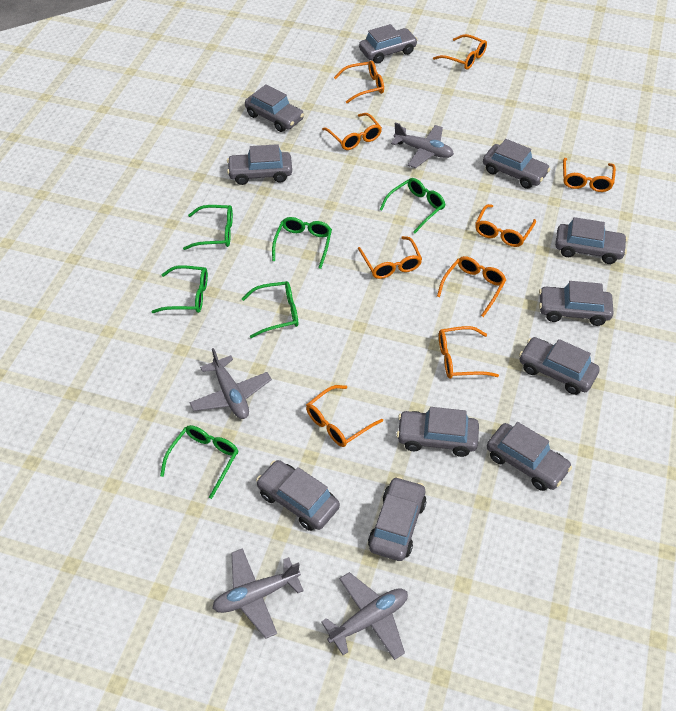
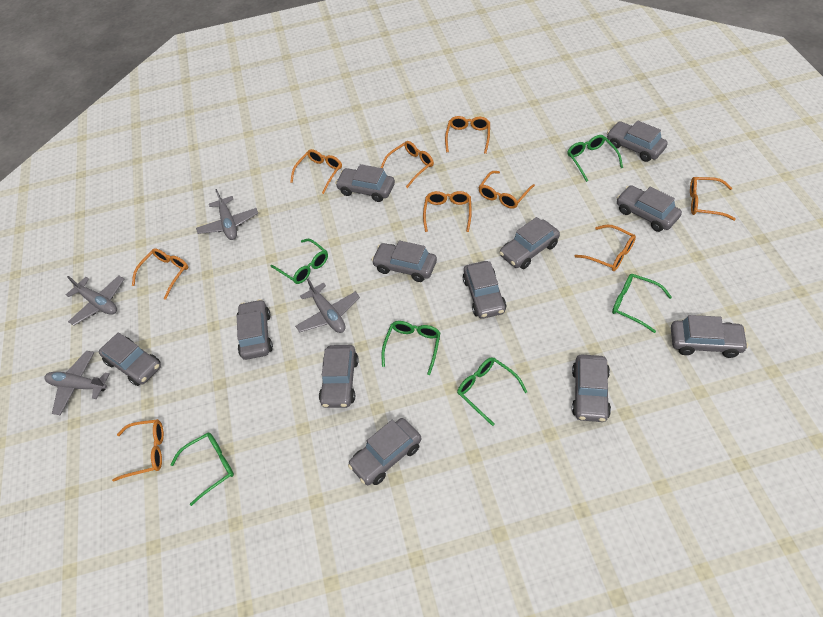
grey car: [227,144,292,185] [245,84,304,132] [256,460,340,531] [359,24,418,64] [368,476,427,561] [396,407,479,457] [483,139,550,189] [487,422,572,491] [519,337,600,395] [539,281,614,326] [555,217,628,264] = 11 -> [99,332,161,386] [237,299,273,360] [319,345,359,408] [335,164,395,202] [348,418,421,485] [372,240,437,282] [463,261,506,319] [499,217,560,269] [572,354,611,422] [607,121,668,162] [617,185,682,232] [671,315,748,358] = 12

